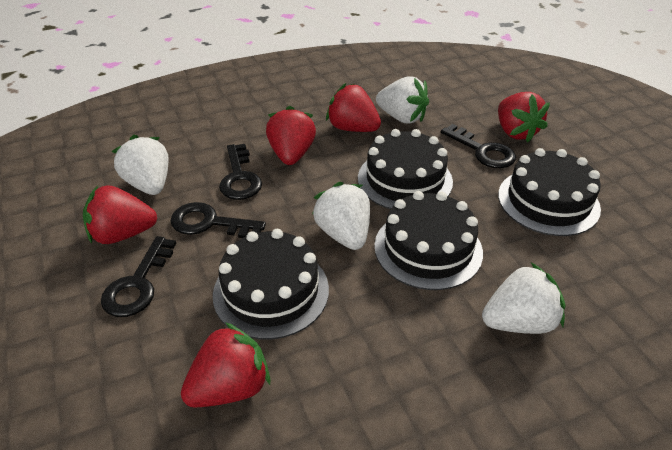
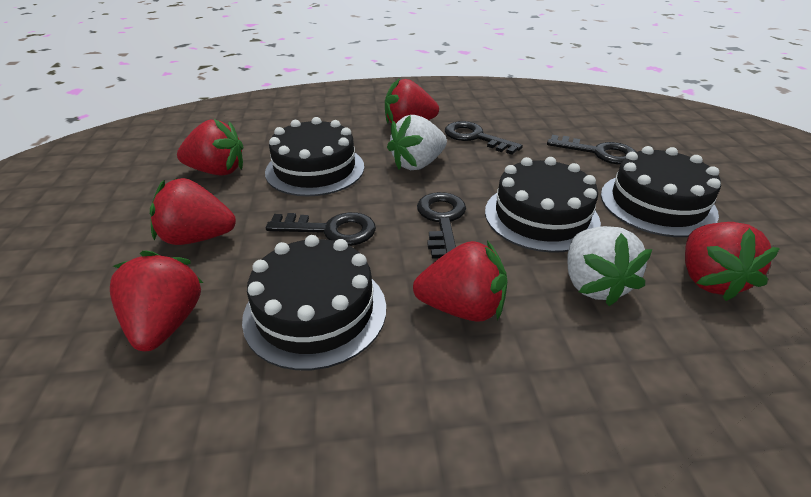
red strawberry: [83,185,157,244] [181,322,270,408] [266,106,316,165] [326,83,381,132] [498,92,550,142] = 5 -> [110,251,203,351] [150,178,236,245] [177,119,243,175] [385,78,439,124] [413,241,508,322] [685,222,780,301] = 6
white strawberry: [112,135,169,195] [312,182,370,250] [376,76,429,124] [482,263,566,334] = 4 -> [387,115,447,170] [567,226,652,306] = 2

